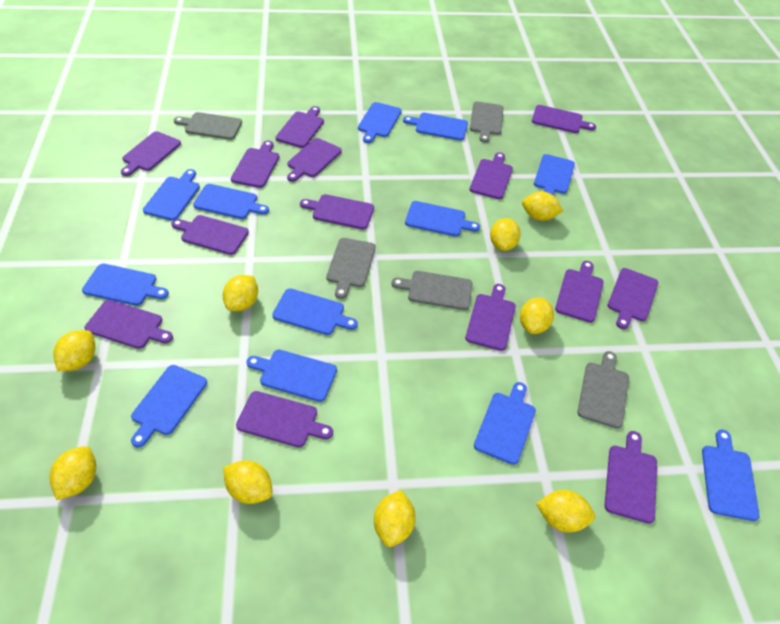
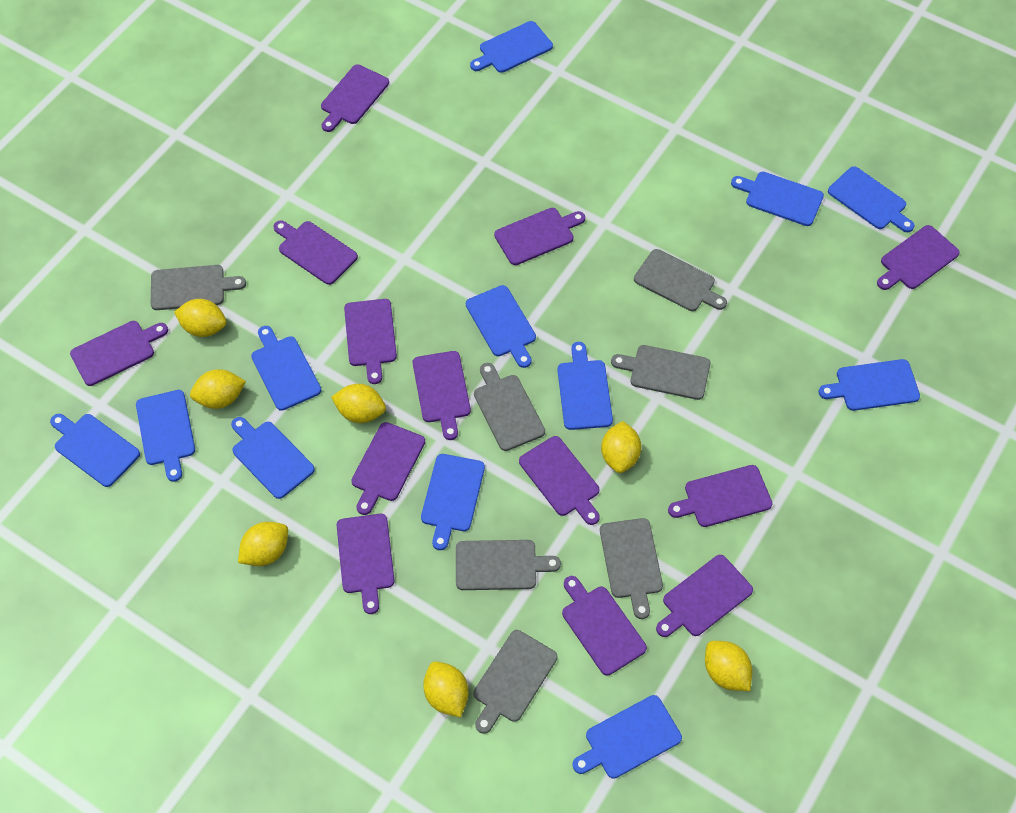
grey cutting board: [174,112,242,140] [326,238,376,299] [392,271,472,310] [470,102,503,143] [577,351,629,429] = 5 -> [151,265,246,310] [456,540,561,590] [473,630,557,734] [474,363,545,451] [600,518,663,619] [611,345,710,400] [634,249,727,311] = 7
purple cutting board: [84,300,173,349] [121,131,181,176] [171,215,249,255] [231,140,279,188] [236,391,333,448] [276,106,324,148] [287,138,342,182] [300,194,374,230] [465,284,516,351] [470,152,513,199] [532,105,596,133] [555,261,604,323] [605,431,657,524] [608,268,658,329] = 14 -> [70,321,168,386] [273,220,358,285] [321,65,389,132] [337,514,395,614] [344,299,397,384] [351,422,425,515] [413,351,471,440] [494,208,585,265] [519,436,600,525] [562,576,647,675] [656,555,753,637] [668,465,773,527] [877,225,960,290] = 13
yellow lemon: [49,446,96,500] [53,330,95,371] [223,275,258,311] [223,460,273,504] [374,490,416,547] [490,218,521,251] [520,297,554,334] [522,192,563,221] [536,490,595,533] = 9 -> [174,299,227,337] [190,369,246,409] [238,522,288,566] [331,384,386,423] [423,661,469,717] [601,421,641,473] [705,641,752,691] = 7

